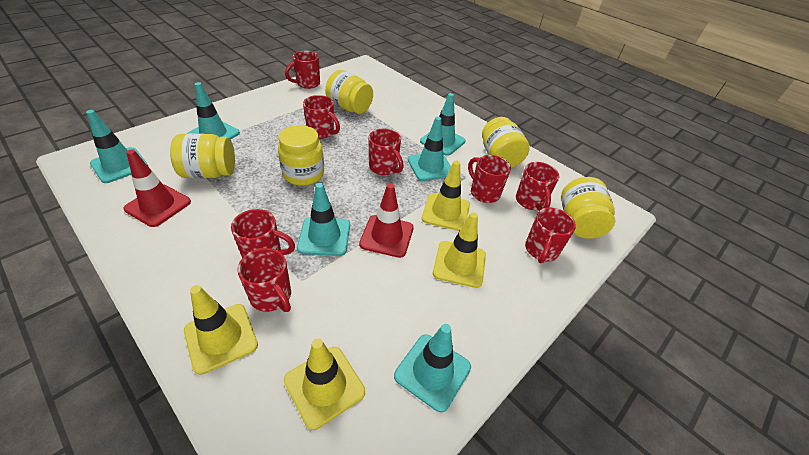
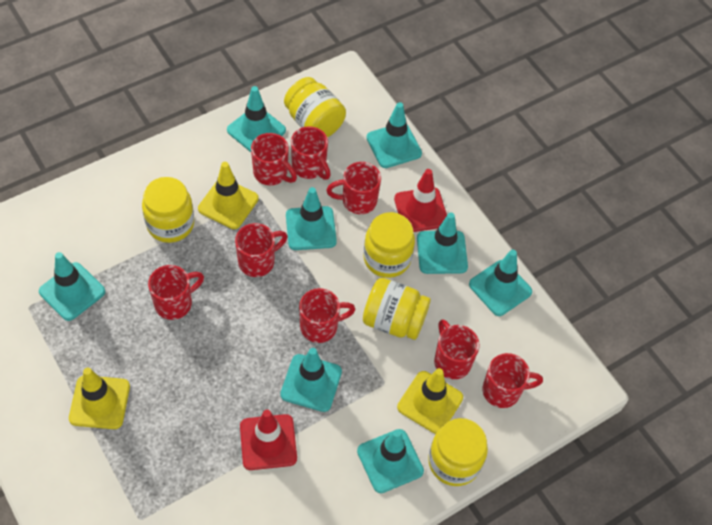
turquoise traffic cone: [86,110,148,183] [187,82,240,140] [297,183,350,256] [394,324,471,412] [408,117,451,181] [420,93,466,156] = 6 -> [39,252,105,321] [227,86,286,152] [280,348,342,412] [286,187,337,250] [357,429,424,493] [366,102,422,168] [417,213,468,274] [469,250,532,316] = 8
yellow traffic cone: [184,285,258,375] [284,338,365,430] [422,161,470,231] [433,212,486,288] = 4 -> [69,368,130,429] [198,162,259,229] [397,368,463,434] = 3

